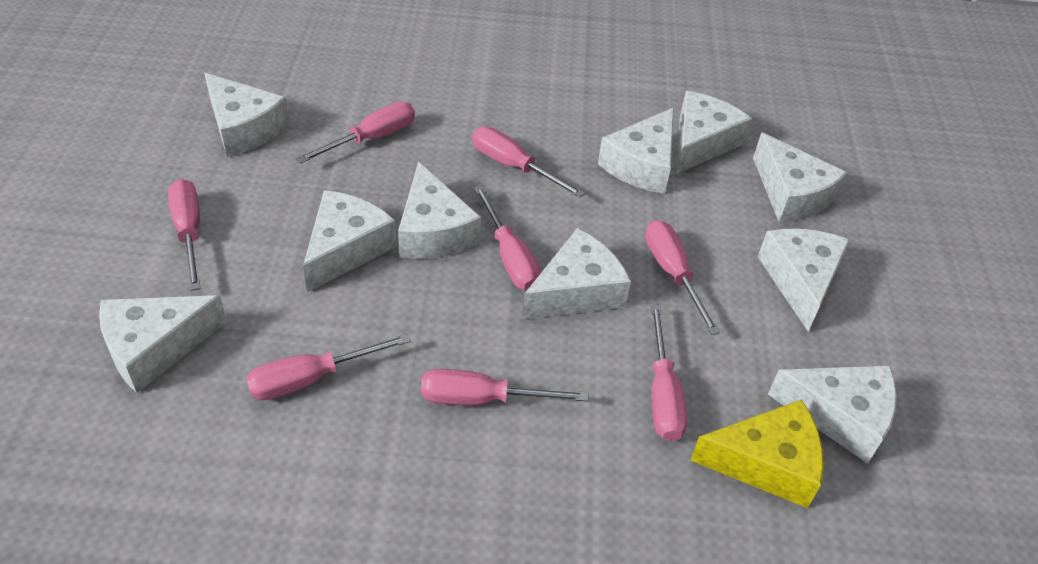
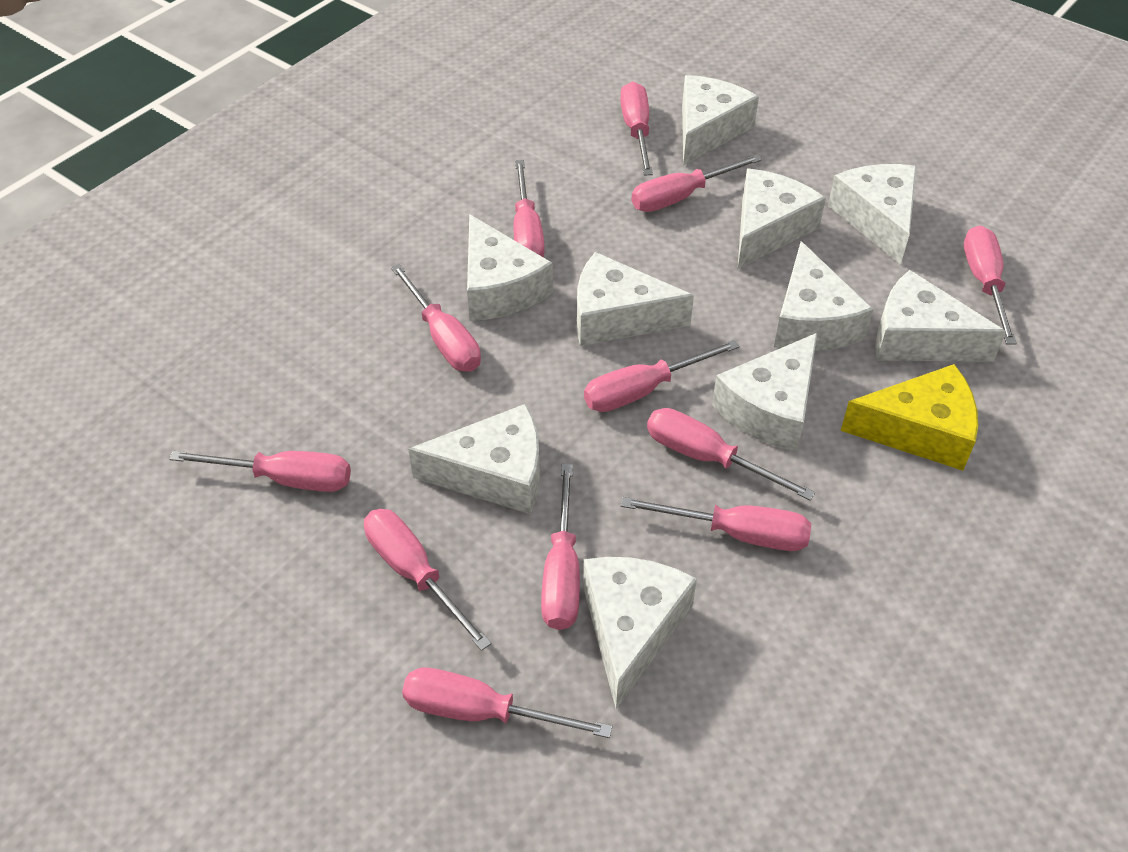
pink screwdriver: [168,179,201,291] [246,334,410,400] [296,102,415,163] [421,369,588,405] [472,127,585,198] [474,185,541,291] [645,220,720,335] [651,304,688,441] = 8 -> [169,451,351,492] [364,509,491,651] [391,264,481,372] [402,667,612,738] [513,160,545,257] [541,464,580,630] [584,340,740,412] [620,81,653,176] [621,497,811,551] [631,154,762,212] [647,408,815,501] [964,225,1017,345] = 12

